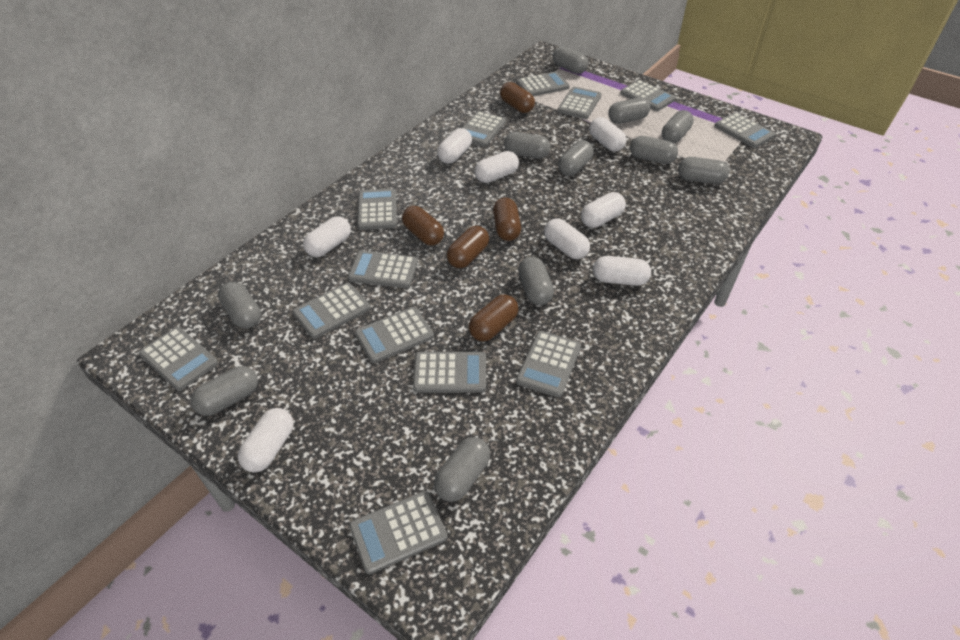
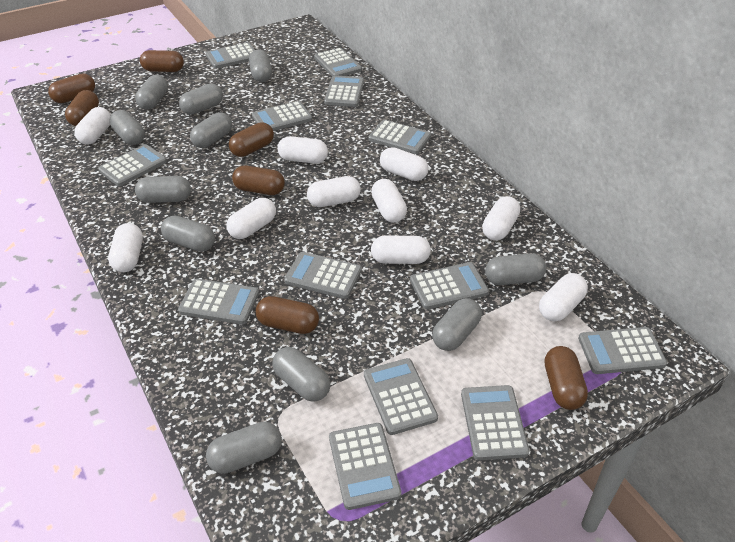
brown capsule: [402,206,444,246] [447,226,489,268] [469,294,519,342] [493,198,521,241] [500,82,535,113] = 5 -> [48,73,95,103] [65,90,99,126] [140,50,184,72] [229,122,274,157] [232,166,285,195] [255,296,319,334] [545,346,588,410] = 7
white capsule: [238,408,294,473] [303,216,351,257] [437,128,472,164] [474,151,519,183] [544,218,590,259] [581,192,626,228] [589,117,626,152] [593,256,651,286] = 8 -> [74,107,111,144] [108,223,143,272] [226,198,276,239] [277,136,328,164] [307,176,361,207] [371,179,407,223] [371,235,431,264] [380,147,428,181] [482,196,520,241] [539,273,588,322] = 10

